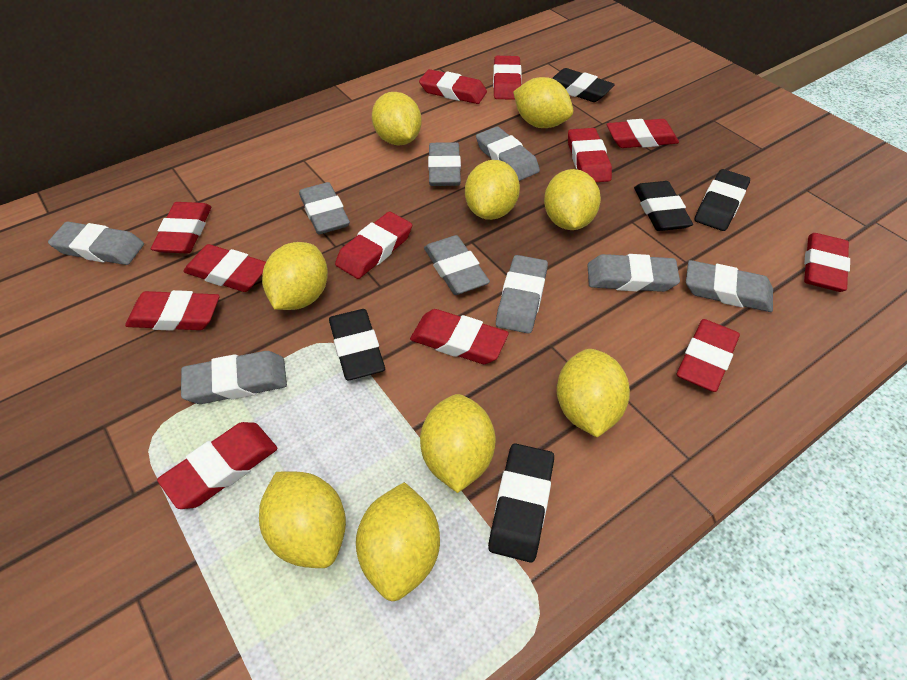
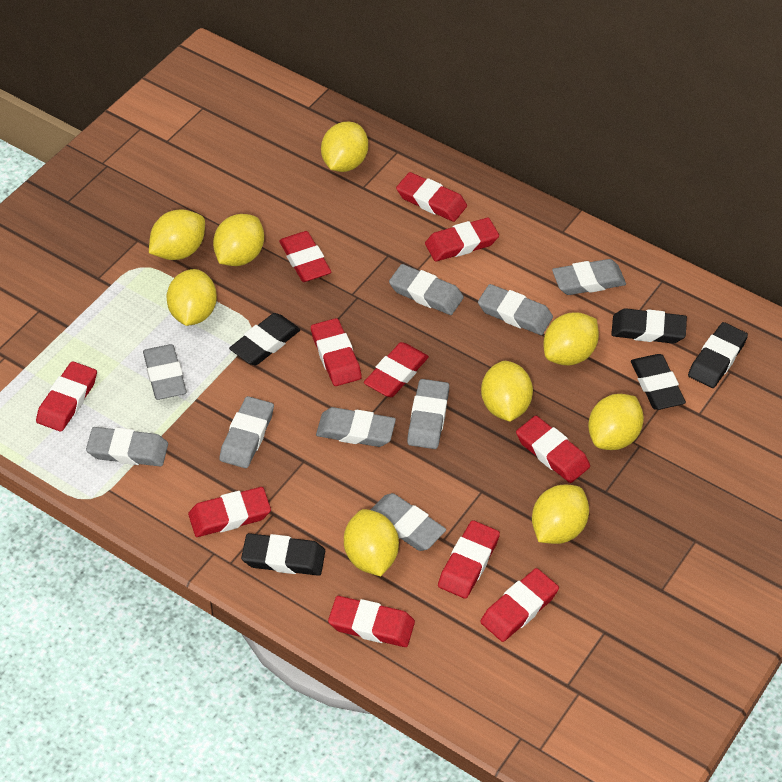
red eraser: [125,290,220,331] [151,202,211,253] [157,422,278,509] [183,244,266,292] [335,212,412,279] [410,309,509,364] [419,69,487,104] [493,56,522,100] [568,128,612,182] [607,119,679,148] [677,319,740,392] [804,233,850,292] = 12 -> [36,361,97,432] [188,487,271,537] [279,231,331,282] [311,318,362,386] [328,596,415,647] [364,342,429,397] [396,172,467,222] [425,217,499,262] [438,520,500,599] [480,568,559,642] [516,416,590,483] = 11

